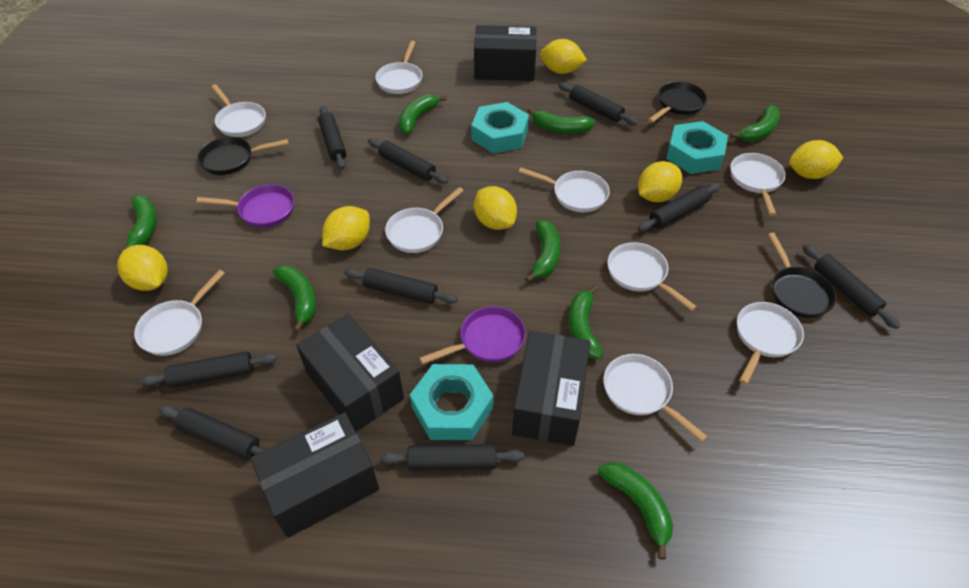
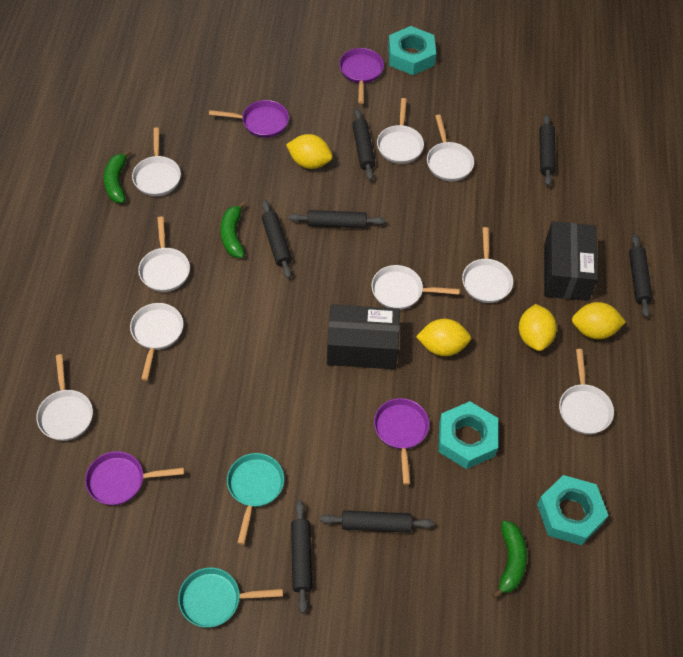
black box: [250,412,379,538] [296,314,404,432] [474,25,537,81] [512,331,590,446] = 4 -> [327,304,400,369] [544,221,598,301] = 2
black pan: [197,137,289,175] [648,81,707,123] [768,232,837,318] = 3 -> none = 0
black rolling pin: [140,352,277,388] [158,405,267,460] [318,106,347,170] [344,268,458,304] [368,138,448,184] [379,444,524,470] [558,82,638,125] [638,183,720,231] [803,244,900,329] = 9 -> [262,200,292,279] [289,210,385,228] [291,500,312,614] [320,510,434,533] [352,109,375,181] [539,114,556,186] [629,234,653,318] = 7
green banana: [119,195,157,254] [273,265,316,332] [399,94,447,134] [525,220,560,282] [527,108,595,133] [568,285,603,359] [598,462,673,560] [730,105,780,142] = 8 -> [104,149,131,203] [221,201,246,258] [492,520,527,599] = 3
purple pan: [196,185,294,228] [419,306,526,365] = 2 -> [85,451,184,505] [209,100,289,138] [339,48,384,104] [374,398,429,485] = 4
turquoise pan: none = 0 -> [178,567,283,628] [227,453,284,545] = 2
yellow lemon: [117,245,168,291] [322,206,370,250] [474,186,517,230] [540,39,587,74] [638,161,682,202] [789,140,843,179] = 6 -> [286,134,333,169] [416,319,471,356] [519,304,557,351] [572,302,626,339] = 4

